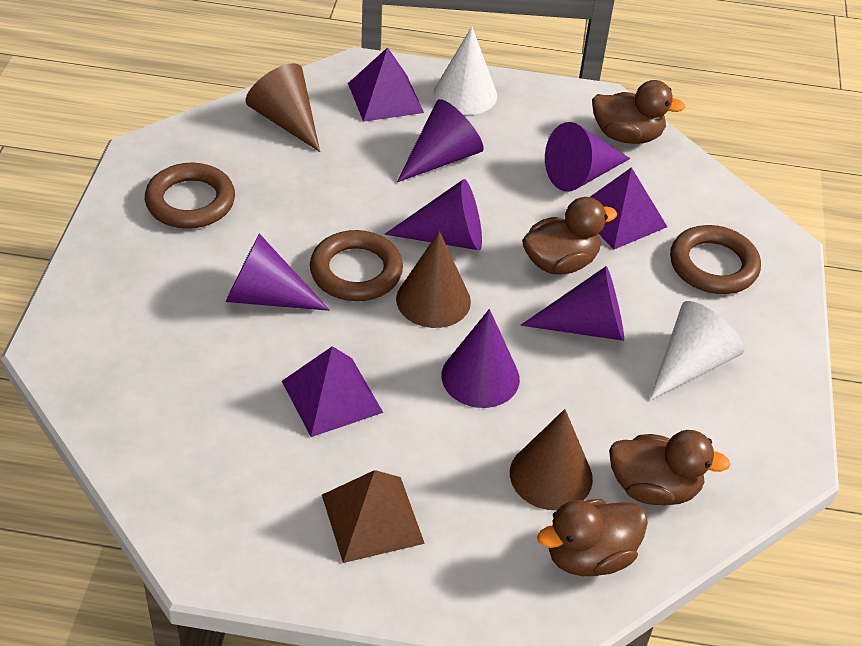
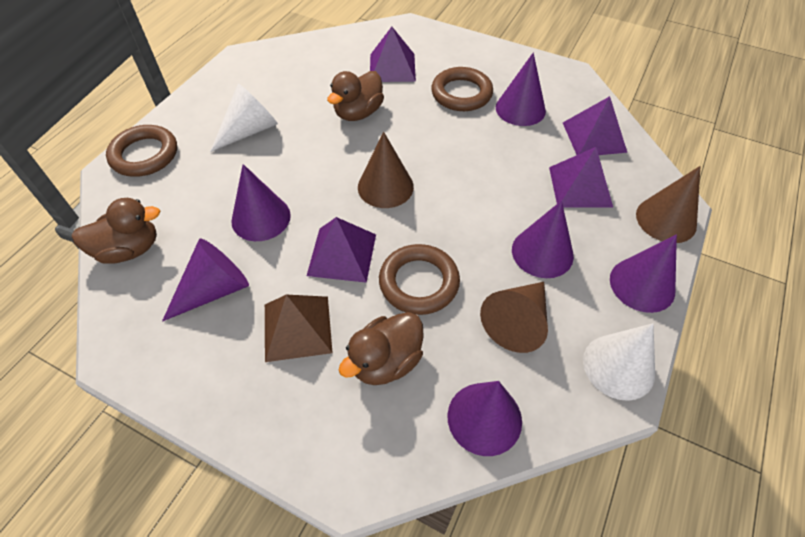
brown duck: [522,197,617,274] [537,499,648,576] [592,80,685,144] [609,430,731,505] = 4 -> [72,198,160,264] [327,71,384,121] [339,312,424,385] = 3
purple pyramid: [282,346,383,437] [348,47,424,122] [590,167,667,249] = 3 -> [307,217,376,283] [370,27,416,82] [549,147,613,207] [563,96,627,155] = 4

